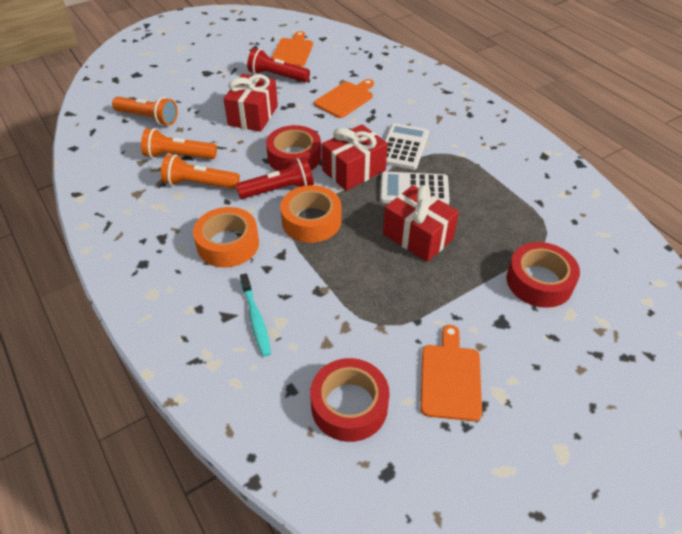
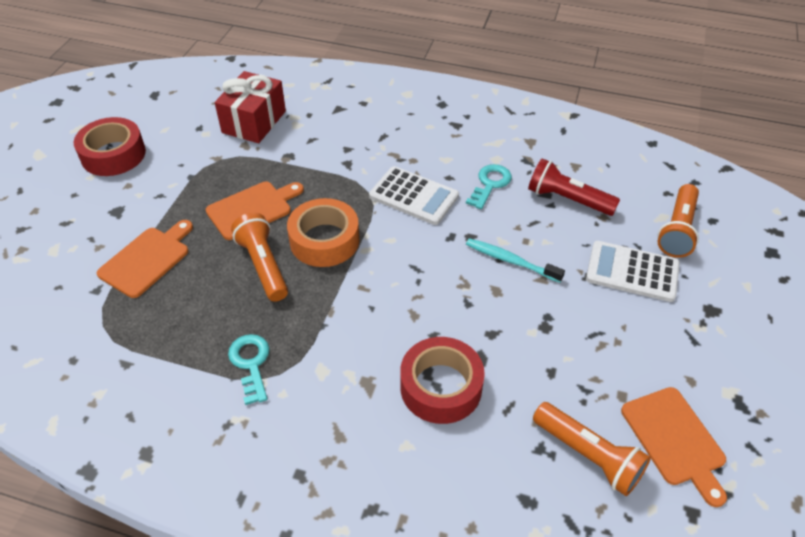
orange tape: [193,207,259,267] [280,185,341,243] = 2 -> [287,198,360,267] = 1
red flashlight: [236,157,314,199] [247,48,310,82] = 2 -> [528,159,620,216] = 1
red gift: [224,74,278,132] [322,124,388,191] [383,185,459,262] = 3 -> [215,71,286,143] = 1
red tape: [266,125,321,171] [310,358,390,442] [507,242,580,308] = 3 -> [74,117,146,176] [400,337,485,424] = 2
turquoise key: none = 0 -> [228,334,270,405] [466,164,512,209] = 2

